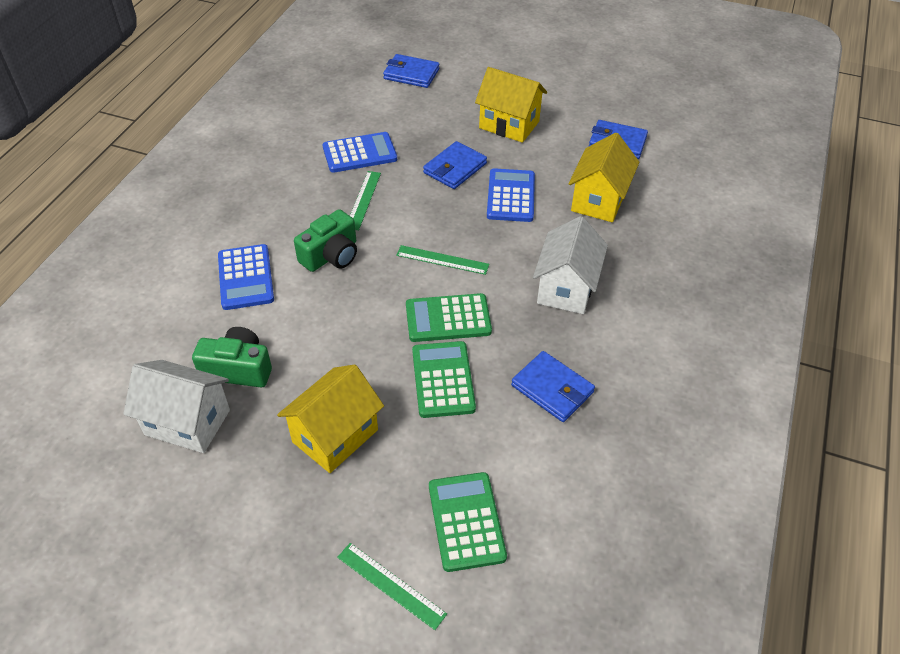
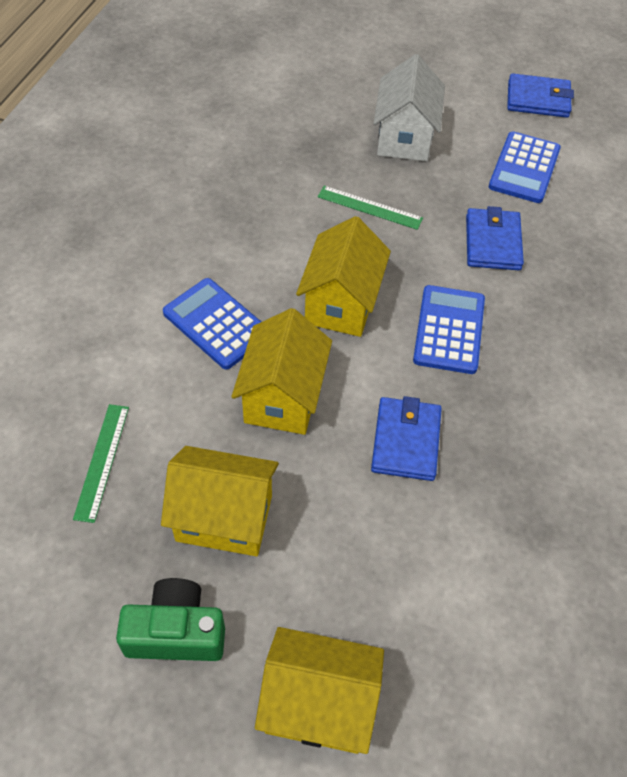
blue wallet: [383,54,439,88] [423,141,487,189] [511,351,595,422] [589,120,648,159] = 4 -> [371,396,442,481] [466,206,524,270] [507,73,574,118] = 3
green calculator: [406,293,492,342] [412,341,476,418] [429,472,507,572] = 3 -> none = 0
green camera: [192,327,272,387] [294,209,357,272] = 2 -> [116,578,225,661] = 1
green ruler: [337,543,447,630] [350,171,381,230] [396,245,489,275] = 3 -> [73,404,129,523] [317,186,423,230] = 2
white house: [123,360,230,453] [533,216,608,314] = 2 -> [373,54,445,161] = 1
yellow house: [277,364,384,473] [475,67,547,143] [568,133,639,222] = 3 -> [161,446,279,556] [232,308,332,435] [255,627,384,754] [296,216,391,337] = 4

